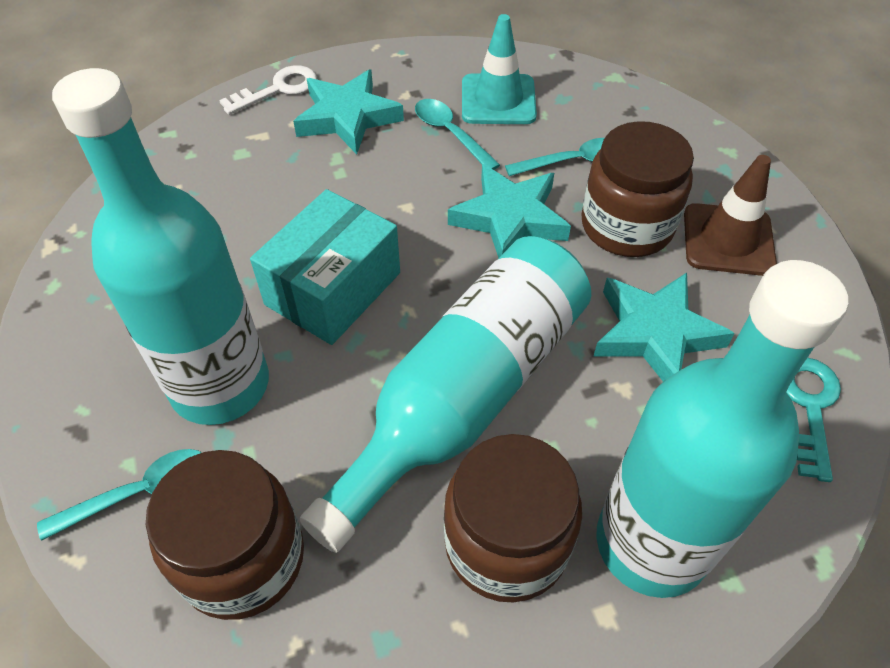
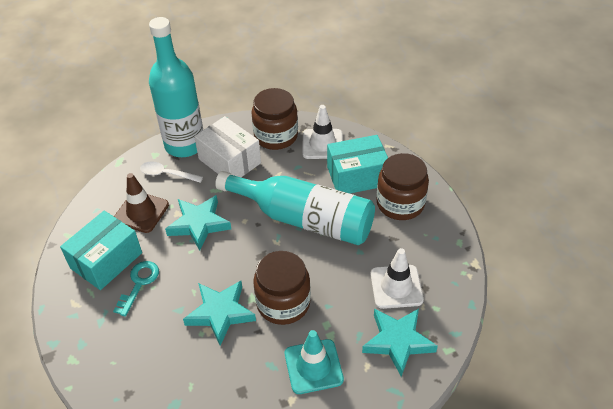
turquoise bottle: [52,68,269,425] [300,236,591,553] [596,260,848,598] = 3 -> [149,17,203,157] [215,171,375,245] = 2
turquoise box: [250,189,400,345] = 1 -> [60,211,142,290] [327,135,388,193] = 2
turquoise spoon: [37,449,202,541] [415,99,500,170] [505,138,604,176] = 3 -> none = 0
white box: none = 0 -> [194,116,261,177] = 1
white key: [219,65,317,115] = 1 -> none = 0
white spoon: none = 0 -> [140,161,203,183] = 1
white traffic cone: none = 0 -> [302,105,343,159] [370,248,424,309] = 2

